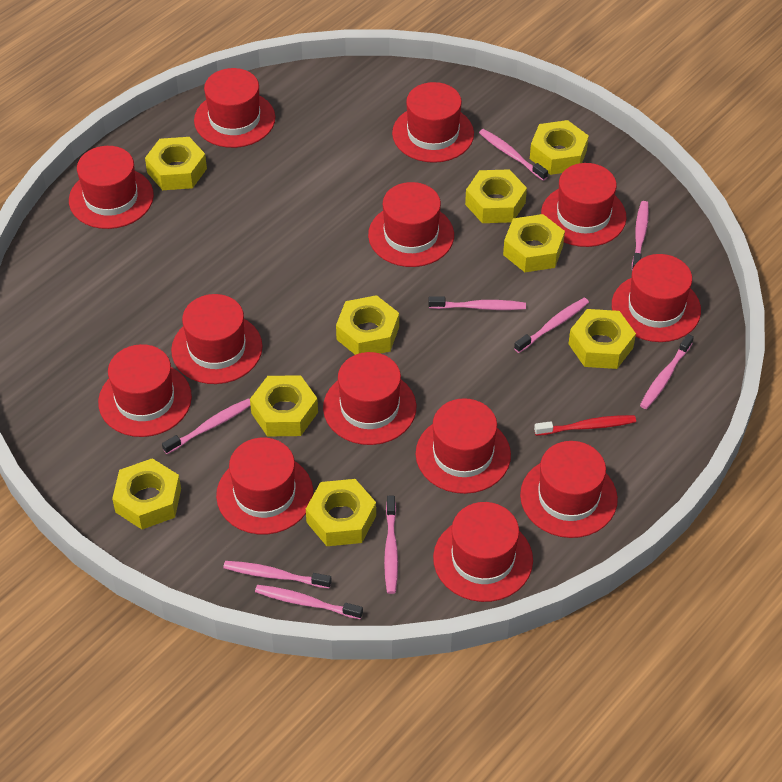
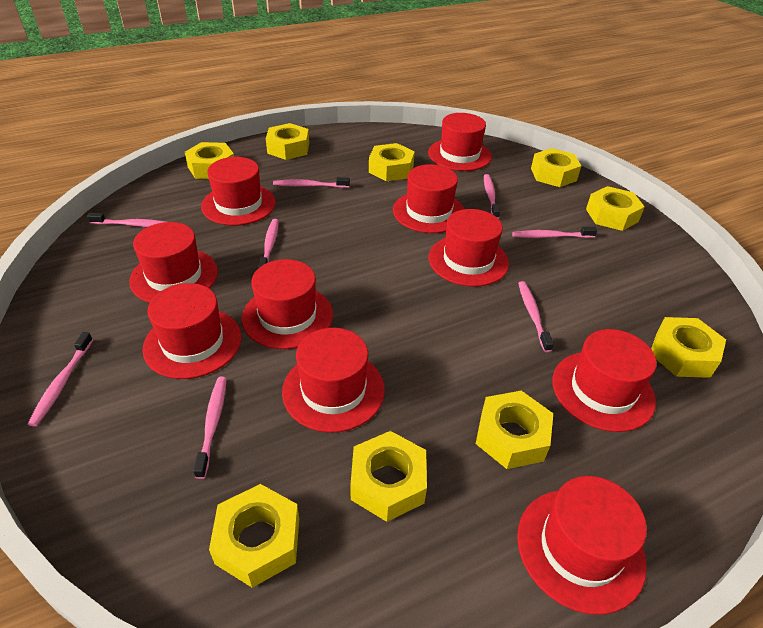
pink toothbrush: [162,398,250,454] [223,561,332,589] [255,585,363,619] [384,496,398,594] [428,296,526,310] [479,129,548,181] [514,298,589,353] [632,201,649,270] [640,334,694,409] = 9 -> [28,332,93,427] [87,213,166,227] [193,377,227,479] [258,219,279,268] [273,177,350,188] [484,174,500,218] [512,227,597,238] [518,281,554,352] = 8
red hat: [69,146,154,229] [98,344,192,437] [171,294,263,384] [194,68,275,148] [216,438,313,534] [323,352,416,445] [368,182,454,267] [392,82,474,163] [416,398,511,494] [433,502,533,602] [520,441,618,538] [541,163,626,247] [612,254,701,342] = 13 -> [130,222,218,303] [143,283,241,379] [201,157,276,226] [242,259,333,349] [282,328,385,433] [393,164,464,233] [428,113,492,171] [429,209,509,287] [517,476,647,615] [552,329,657,432] = 10
red toothbrush: [534,415,636,436] = 1 -> none = 0

